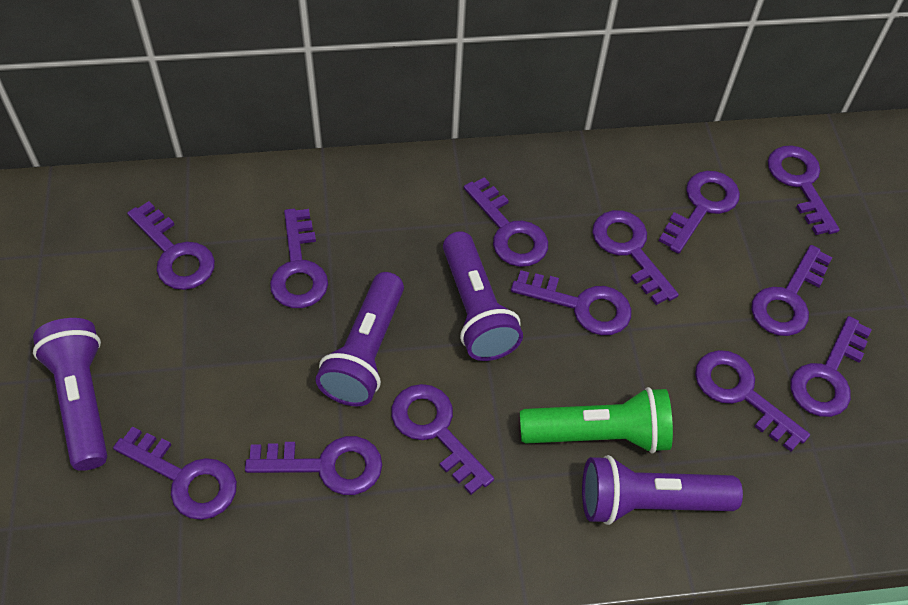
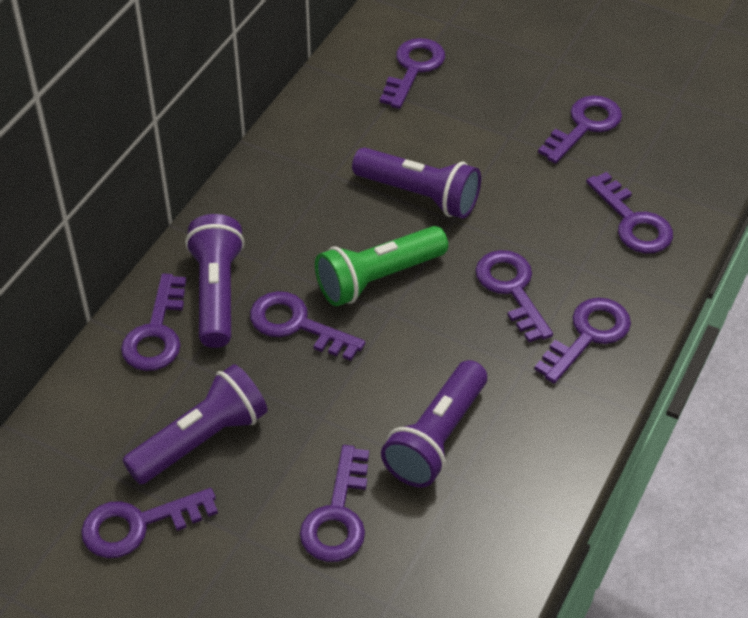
purple key: [113,426,237,520] [127,201,215,290] [245,436,382,495] [270,208,328,308] [391,384,494,495] [464,177,548,267] [511,270,632,335] [592,210,679,305] [659,171,740,254] [695,350,810,452] [751,245,832,336] [768,145,840,235] [790,316,872,417] = 13 -> [81,488,218,558] [121,273,186,371] [250,291,365,361] [300,445,369,562] [380,38,445,109] [475,250,553,342] [534,298,631,384] [538,95,622,164] [586,172,673,253] = 9

